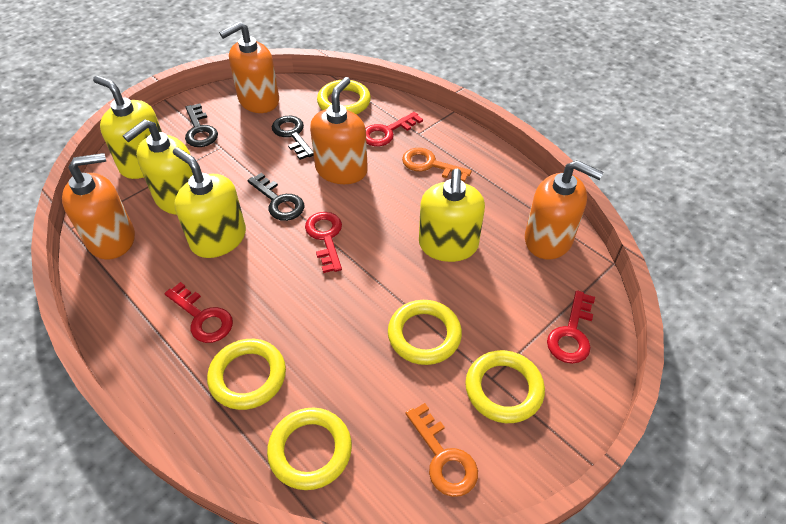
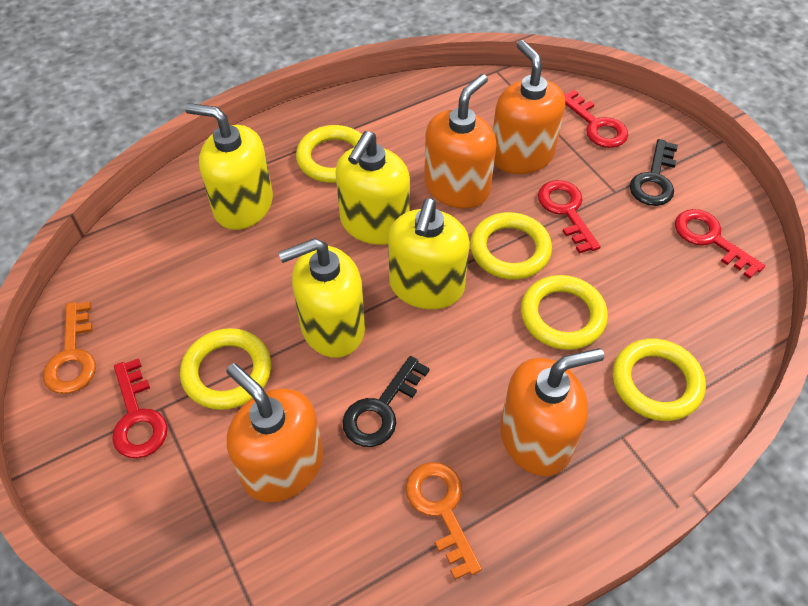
black key: [185,104,218,147] [247,173,304,221] [272,116,314,160] = 3 -> [342,356,430,447] [629,139,678,206] = 2

